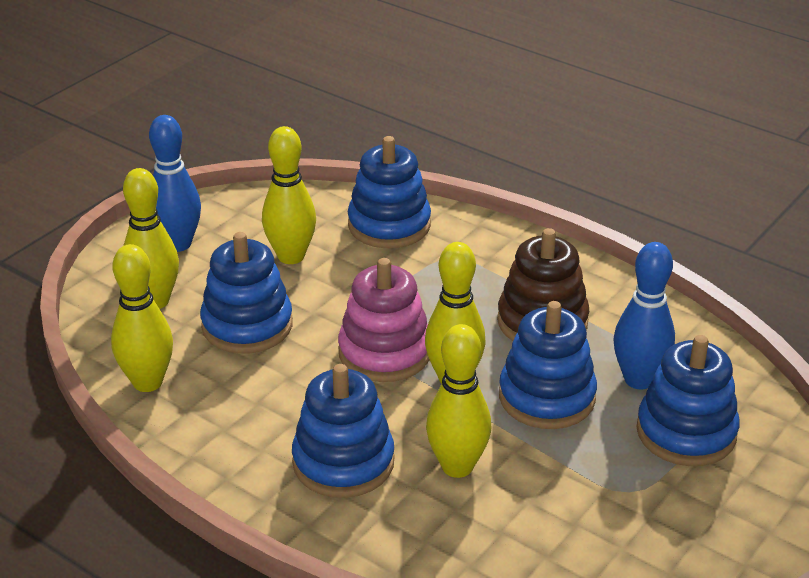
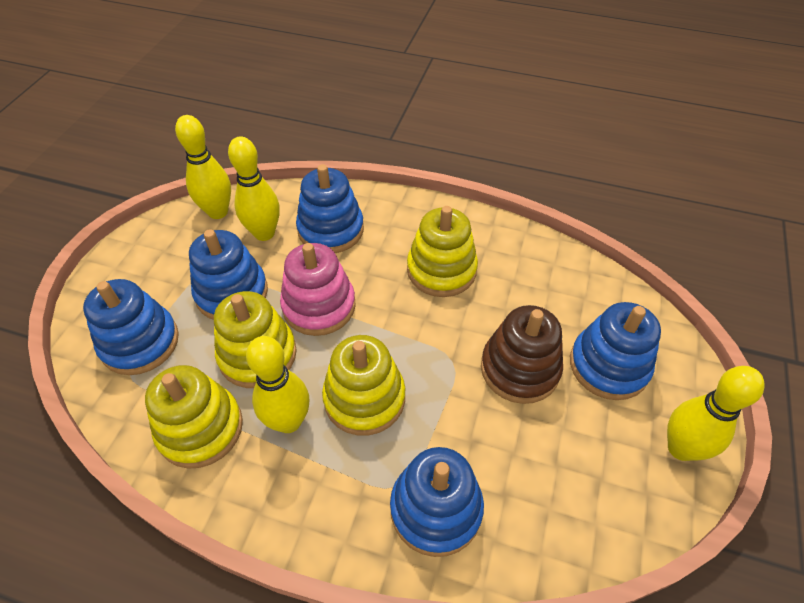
blue bowling pin: [149,115,201,252] [614,242,675,389] = 2 -> none = 0
yellow bowling pin: [111,244,173,392] [123,168,179,309] [262,126,316,264] [425,242,486,384] [426,324,491,478] = 5 -> [175,115,231,219] [228,136,280,241] [246,336,309,433] [667,366,765,461] = 4
yellow stacking toy: none = 0 -> [145,365,243,469] [214,291,297,388] [322,335,405,436] [407,206,478,297] = 4

